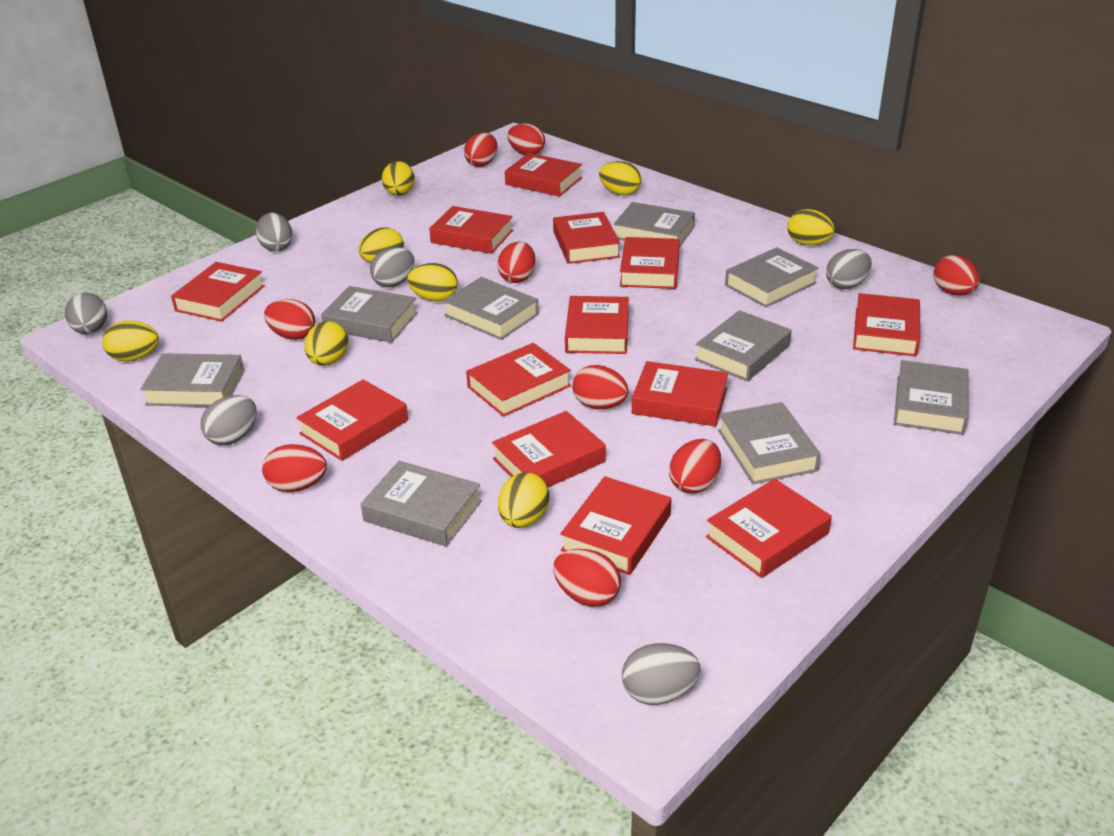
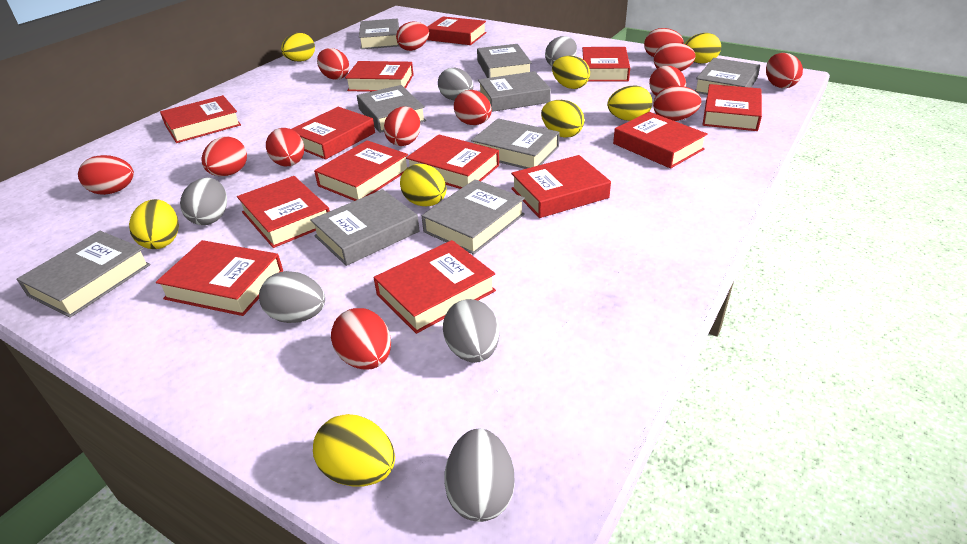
red egg: [262,444,327,492] [264,299,315,340] [464,133,498,167] [497,242,536,283] [507,123,545,155] [553,549,621,607] [572,365,629,409] [669,439,721,494] [933,255,980,295] = 9 -> [78,155,134,195] [202,136,247,176] [266,128,304,167] [317,48,349,80] [331,308,391,370] [384,106,421,146] [396,22,429,51] [454,90,492,125] [644,28,684,57] [649,66,686,96] [653,86,701,121] [654,42,695,71] [766,53,803,88] = 13

